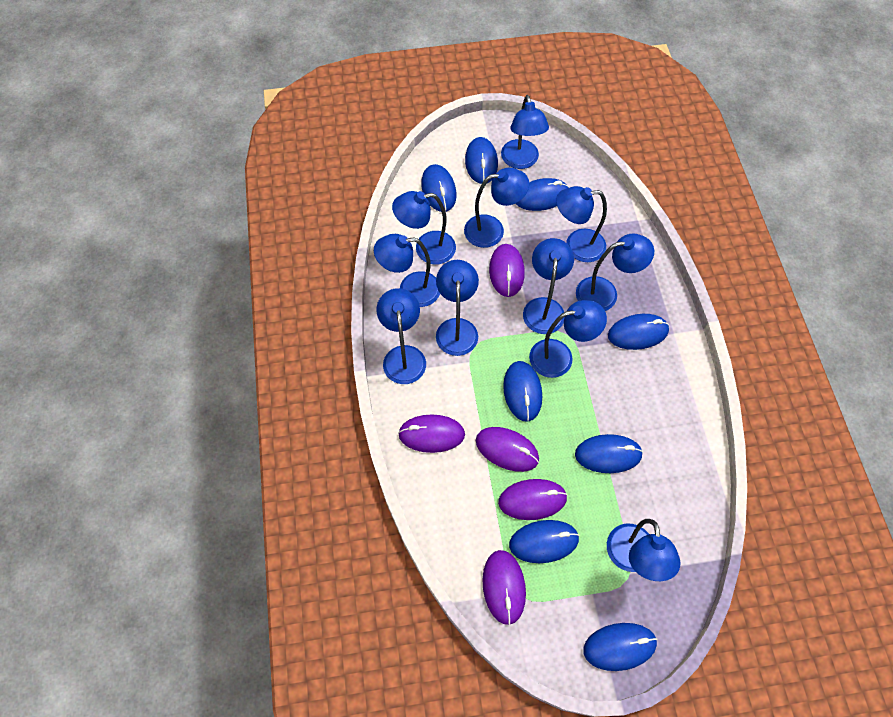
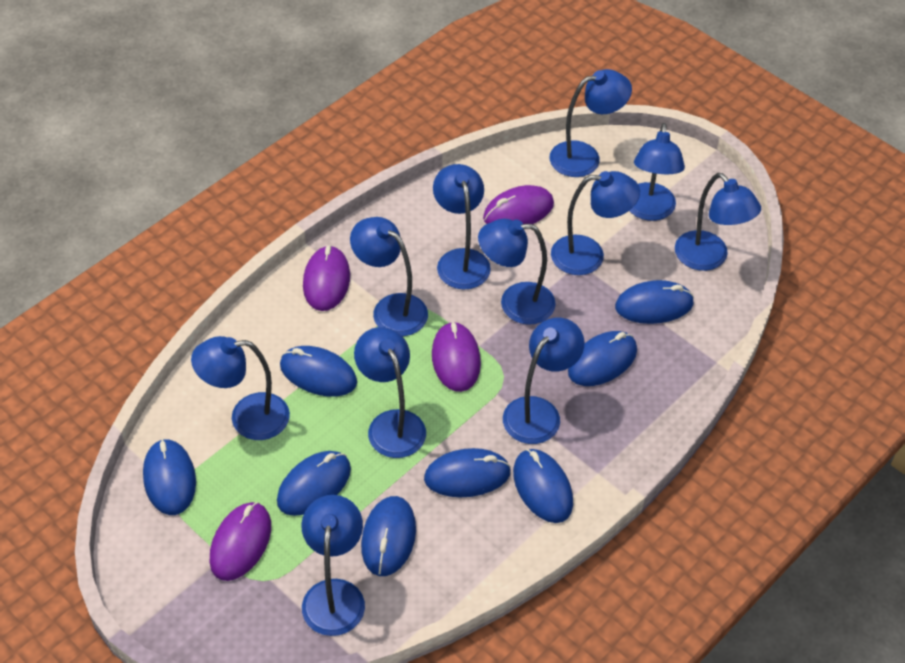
purple mouse: [398,414,465,453] [476,427,539,472] [482,550,526,625] [489,244,525,297] [498,479,567,520] = 5 -> [210,502,271,581] [303,245,350,311] [432,321,481,392] [483,185,554,224] = 4

